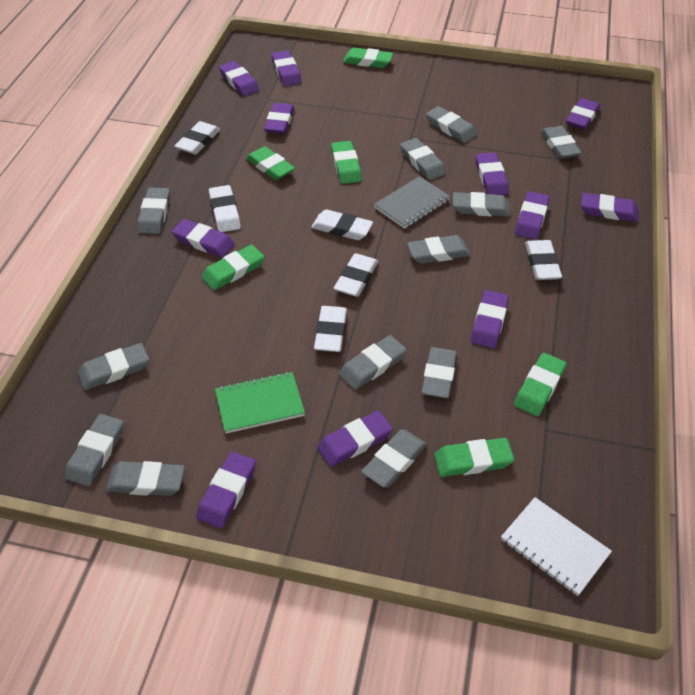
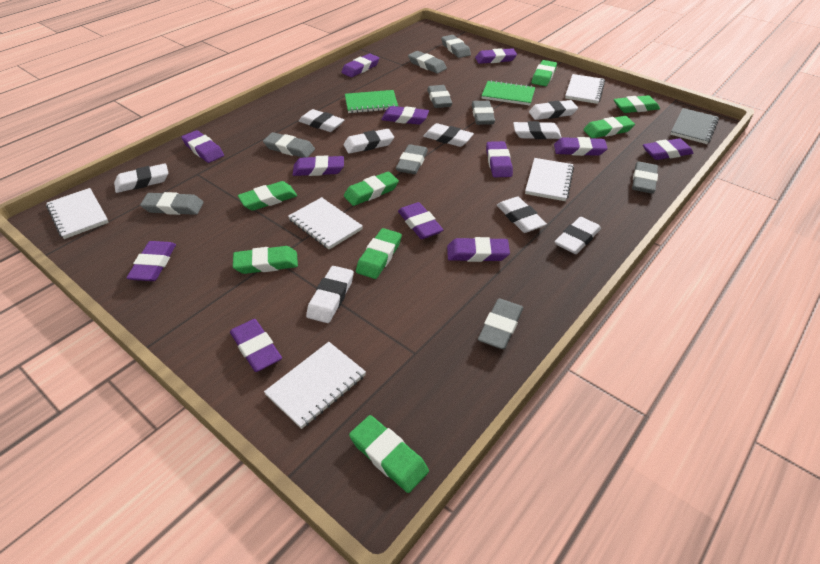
green eraser: [202,245,264,290] [246,146,295,180] [331,141,362,184] [343,48,393,68] [434,438,514,477] [514,353,567,416] = 6 -> [233,246,298,274] [238,181,297,211] [344,172,399,206] [349,415,429,493] [356,228,402,279] [532,60,557,86] [583,116,635,138] [614,95,660,113] = 8
green notebook: [215,372,305,433] = 1 -> [345,90,398,113] [481,80,535,105] = 2
grey eraser: [65,414,124,486] [78,343,149,390] [106,461,185,496] [137,188,170,234] [339,335,406,390] [361,429,427,488] [400,138,446,180] [407,235,470,264] [421,347,457,398] [426,106,477,143] [453,192,510,217] [541,126,582,159] = 12 -> [140,192,204,215] [263,132,315,158] [396,144,428,174] [408,51,447,74] [427,85,452,108] [441,35,471,58] [472,101,495,125] [478,298,523,349] [632,161,658,194] = 9
purple eraser: [172,219,235,257] [196,452,256,528] [219,61,259,96] [264,103,294,134] [271,51,302,86] [317,411,393,467] [471,290,509,348] [476,152,509,195] [515,191,550,239] [566,98,600,130] [581,193,639,222] = 11 -> [126,241,176,281] [181,130,224,163] [230,319,282,372] [293,155,344,176] [341,53,379,77] [381,106,429,125] [398,202,443,239] [447,237,510,262] [475,48,517,64] [486,141,513,177] [554,137,608,156] [643,138,693,160] = 12
white eraser: [174,121,220,155] [209,185,241,232] [311,210,373,240] [314,306,347,352] [333,253,378,297] [525,240,562,280] = 6 -> [114,163,168,193] [299,109,344,132] [306,266,354,323] [344,129,394,154] [423,123,474,147] [497,196,547,233] [513,121,562,139] [529,100,578,120] [555,217,601,254] = 9
white notebook: [501,497,612,596] = 1 -> [46,188,109,239] [264,342,366,429] [288,197,363,250] [525,158,574,201] [565,74,605,104] = 5

